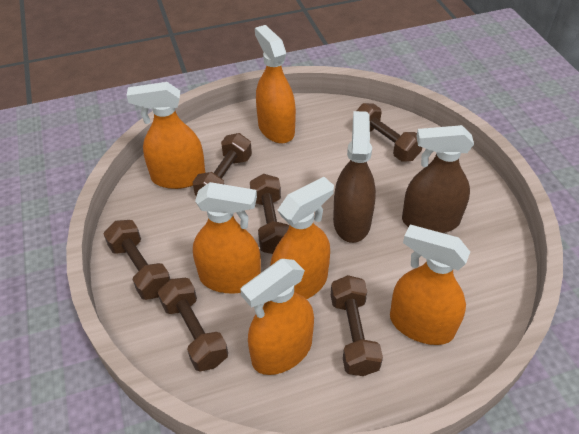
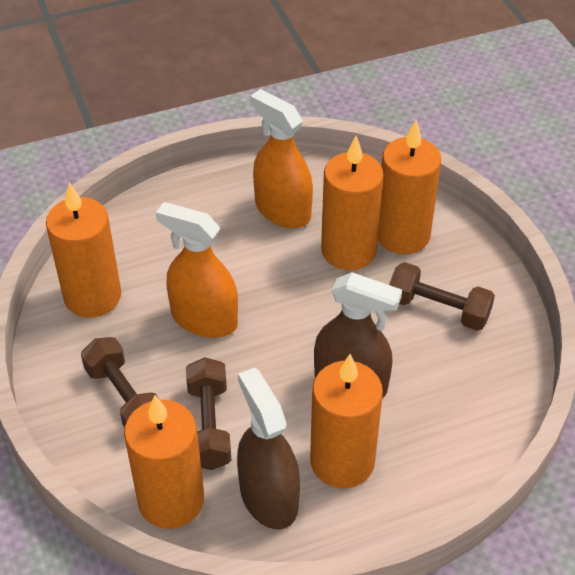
brown dumbbell: [104,220,170,300] [158,278,228,371] [193,133,252,196] [250,174,289,254] [331,275,383,376] [356,103,422,162] = 6 -> [81,337,160,428] [186,357,231,470] [389,262,495,331] = 3
orange candle: none = 0 -> [46,182,121,318] [124,395,204,529] [310,354,383,488] [321,136,384,270] [378,120,441,254] = 5
orange spray bottle: [127,82,205,189] [193,182,261,294] [240,259,314,375] [255,25,296,143] [270,177,334,299] [390,225,470,345] = 6 -> [156,202,238,338] [250,89,313,228] = 2

